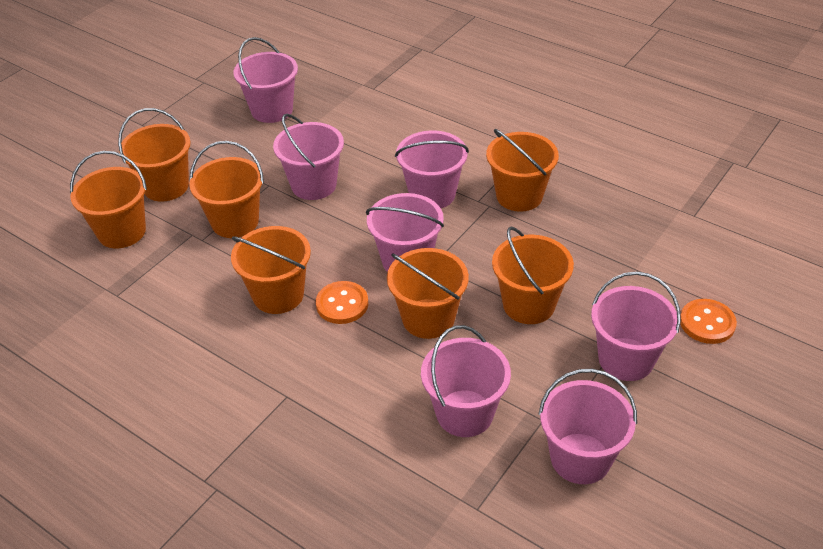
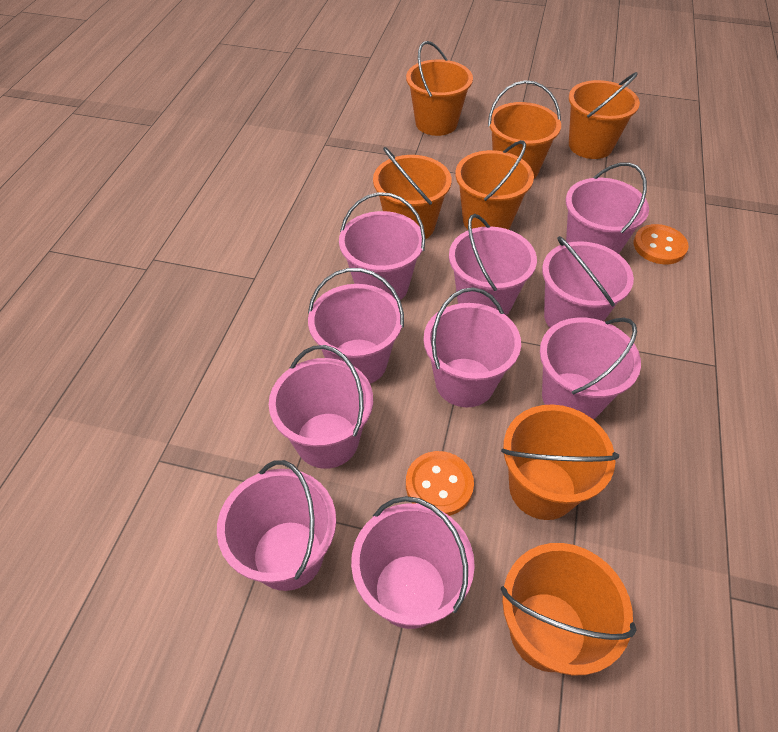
pink bucket: [233,37,298,123] [273,114,344,200] [366,193,444,272] [395,131,469,208] [421,325,511,437] [539,369,637,484] [591,272,681,381] = 7 -> [217,460,336,591] [269,345,373,469] [308,268,404,384] [339,192,425,300] [351,496,475,629] [423,287,521,407] [449,214,537,316] [540,318,641,419] [542,236,634,328] [566,162,649,254] = 10

